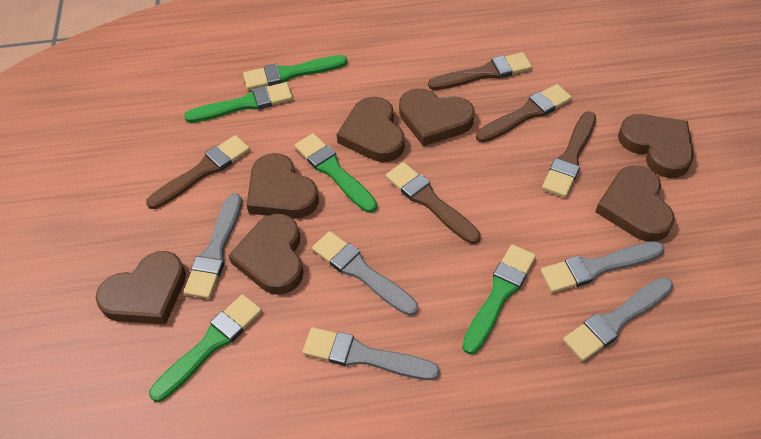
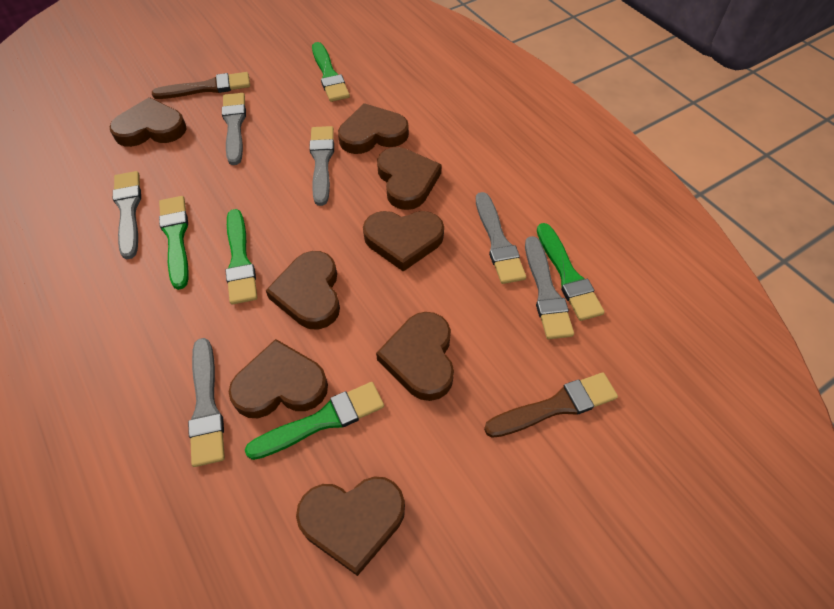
brown brush: [146,135,250,209] [386,162,481,244] [428,52,532,90] [476,84,572,143] [542,111,596,197] = 5 -> [152,72,250,99] [484,372,618,438] = 2
brown heart: [96,251,186,324] [228,214,303,295] [246,153,319,219] [337,97,405,162] [399,88,475,146] [595,166,675,242] [618,114,694,178] = 7 -> [110,97,187,147] [229,339,328,418] [266,251,340,330] [296,476,405,576] [338,103,409,154] [363,211,444,272] [376,312,454,401] [377,147,442,210] = 8
grey brush: [183,193,242,299] [303,327,440,380] [312,231,418,316] [541,241,664,293] [563,277,673,361] = 5 -> [113,171,141,259] [188,338,225,467] [222,93,246,165] [309,126,334,206] [476,192,526,284] [525,236,574,339] = 6

